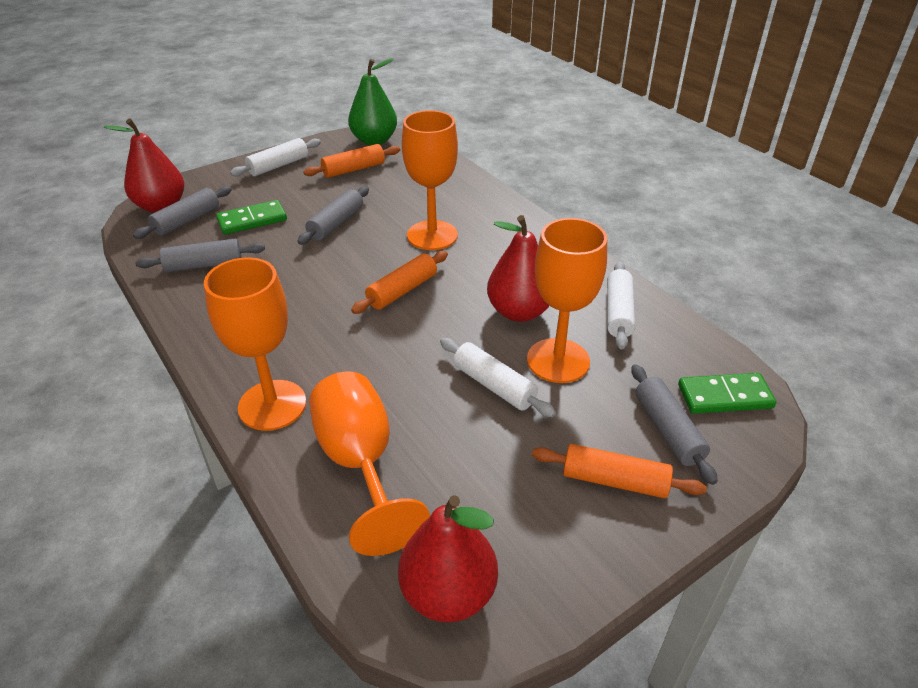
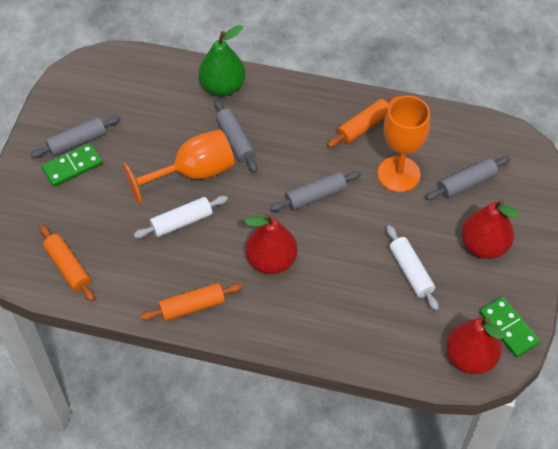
orange goblet: [204,257,306,431] [309,371,430,556] [402,110,458,250] [527,218,607,383] = 4 -> [123,129,235,205] [378,96,430,192] = 2
white rolling pin: [230,138,321,176] [440,338,556,417] [607,262,635,349] = 3 -> [133,196,228,238] [386,225,439,311] = 2

